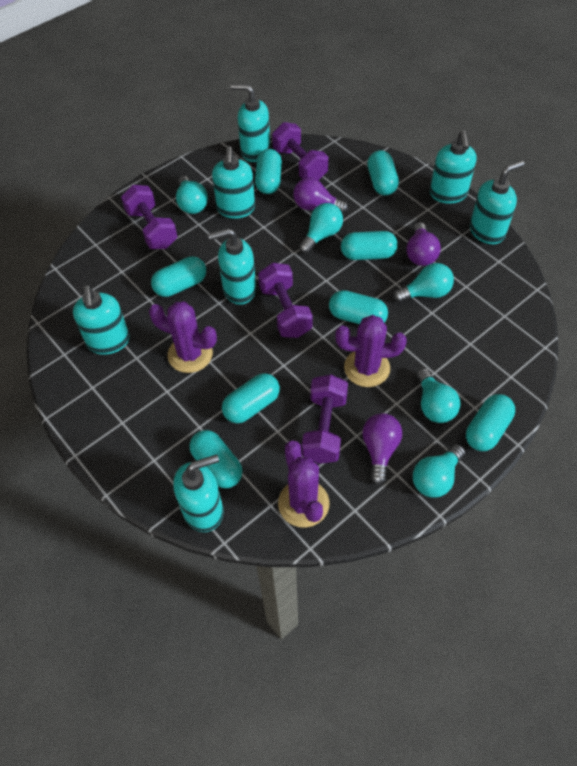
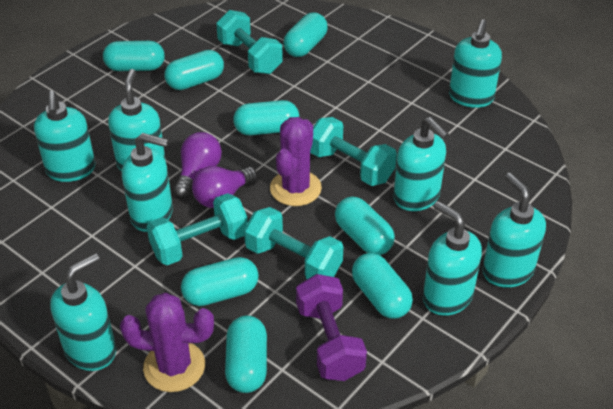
purple cactus: [149,301,217,373] [278,440,329,528] [336,315,407,387] = 3 -> [120,293,214,392] [270,117,322,206] = 2
purple dumbbell: [121,185,177,249] [258,263,313,338] [272,122,328,181] [302,374,348,464] = 4 -> [296,274,367,381] = 1
purple light bulb: [293,178,348,214] [362,413,402,485] [406,222,441,266] = 3 -> [174,132,222,197] [192,166,257,208] = 2
turquoise dumbbell: none = 0 -> [147,193,248,265] [216,10,283,74] [244,207,343,279] [310,117,397,186] = 4
turquoise light bulb: [176,176,208,214] [299,203,343,254] [393,263,454,303] [413,444,465,498] [416,368,461,423] = 5 -> none = 0
turquoise soap dispenser: [73,285,130,355] [173,454,223,532] [208,228,256,305] [212,146,255,219] [230,84,270,162] [430,130,476,204] [470,160,525,244] = 7 -> [34,91,95,182] [50,253,116,371] [108,69,166,171] [122,133,173,232] [394,117,449,211] [423,201,482,316] [449,19,502,108] [482,173,546,288] = 8

